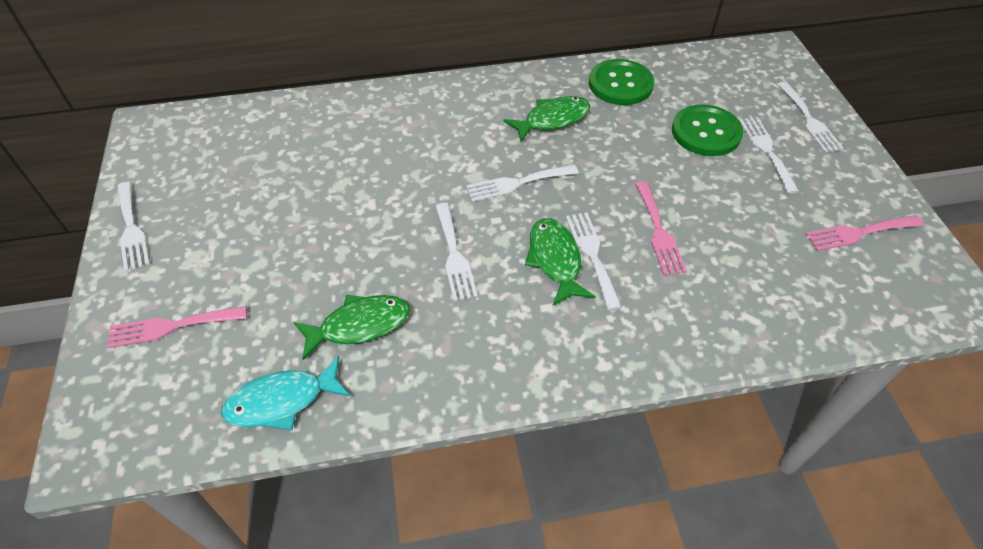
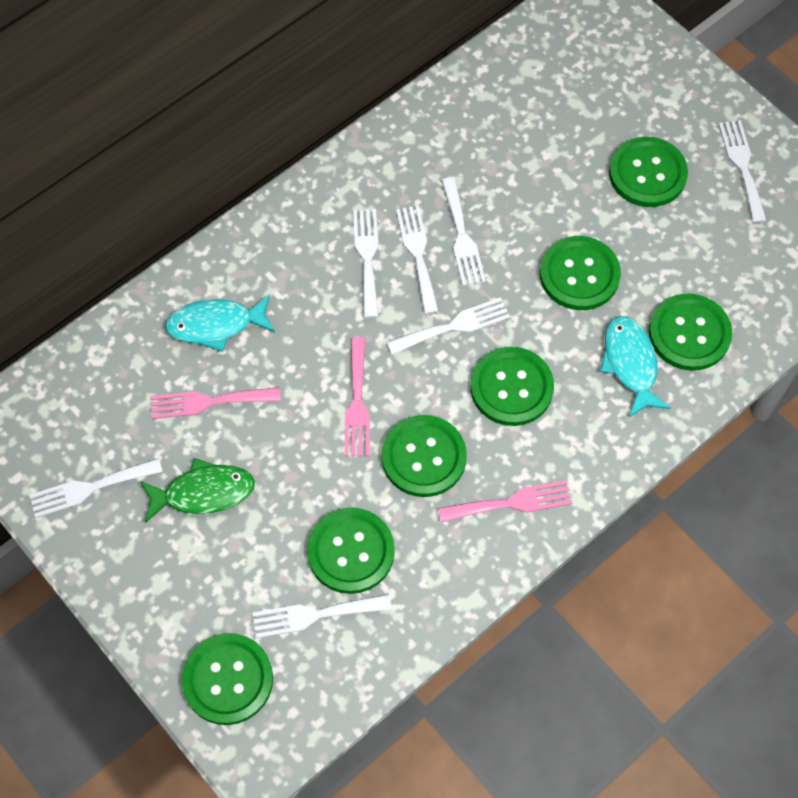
green button: [589,59,654,105] [672,104,743,156] = 2 -> [181,633,273,725] [307,507,395,594] [382,415,467,497] [470,347,554,426] [540,236,621,310] [609,137,688,207] [649,294,732,371] = 7
green fish: [294,295,410,360] [503,96,590,142] [525,218,595,306] = 3 -> [140,458,255,523] = 1
turquoise fish: [221,356,350,430] = 1 -> [165,294,275,352] [600,316,670,418] = 2
white fork: [117,182,150,271] [435,203,478,301] [466,165,579,202] [566,212,622,311] [739,117,799,194] [777,82,844,153] = 6 -> [29,458,163,518] [253,594,391,638] [353,209,379,318] [386,297,510,355] [396,205,439,314] [442,177,486,286] [719,120,767,223] = 7

